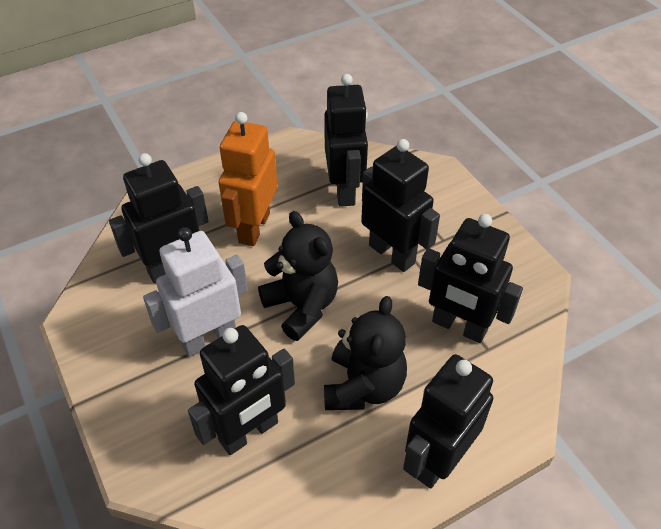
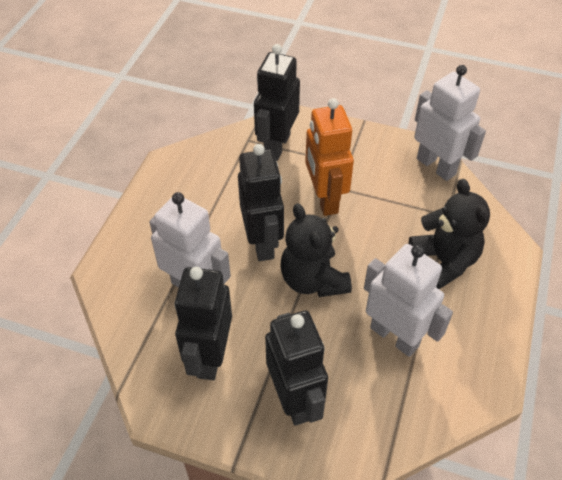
black robot: [109,153,209,283] [188,325,295,455] [324,74,368,207] [361,139,440,272] [403,354,494,489] [418,214,523,343] = 6 -> [174,267,232,380] [238,144,284,261] [254,44,300,161] [265,311,328,426] = 4
white robot: [143,227,248,357] = 1 -> [149,192,231,288] [364,244,453,357] [414,65,486,181] = 3

